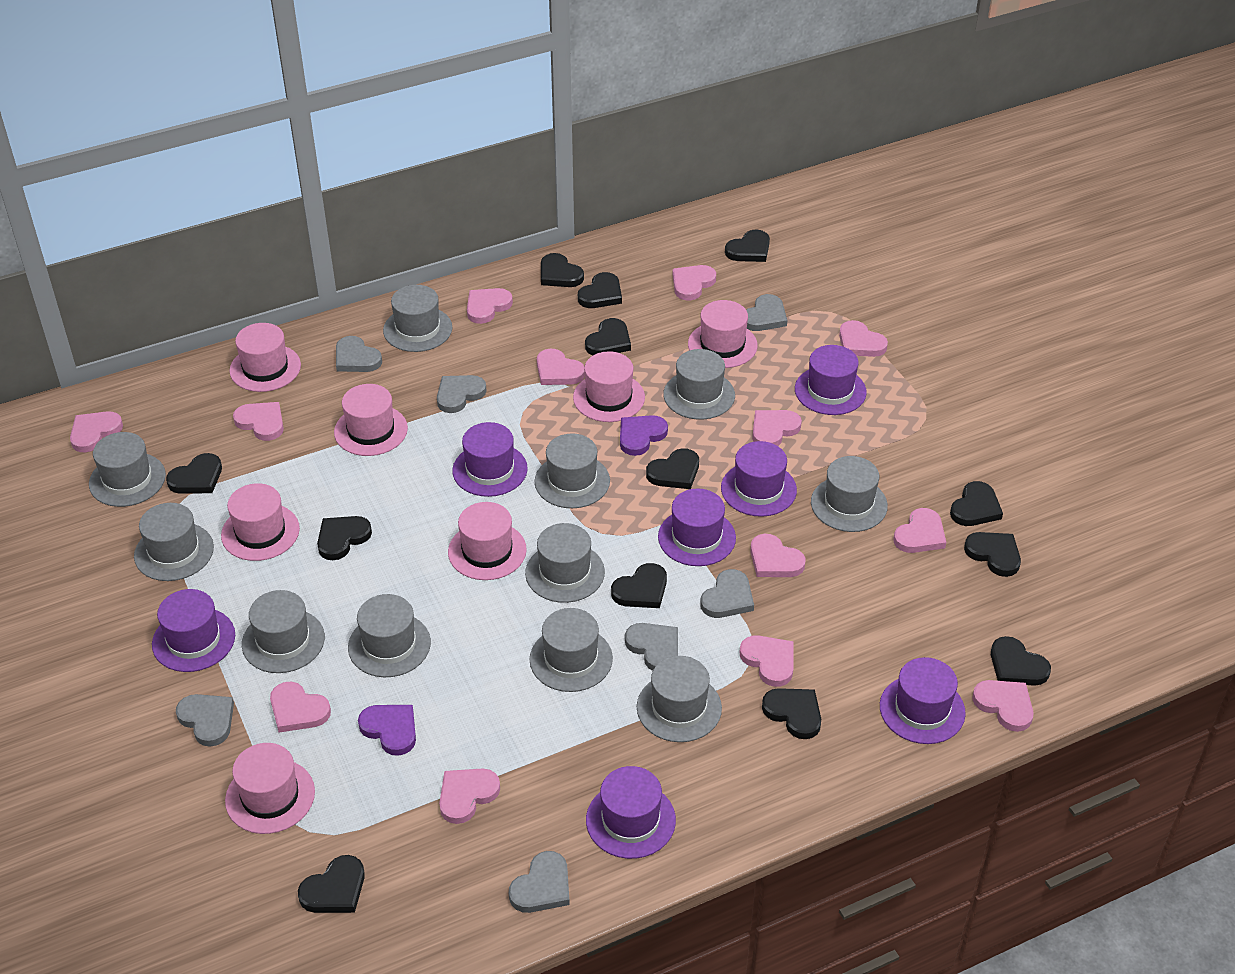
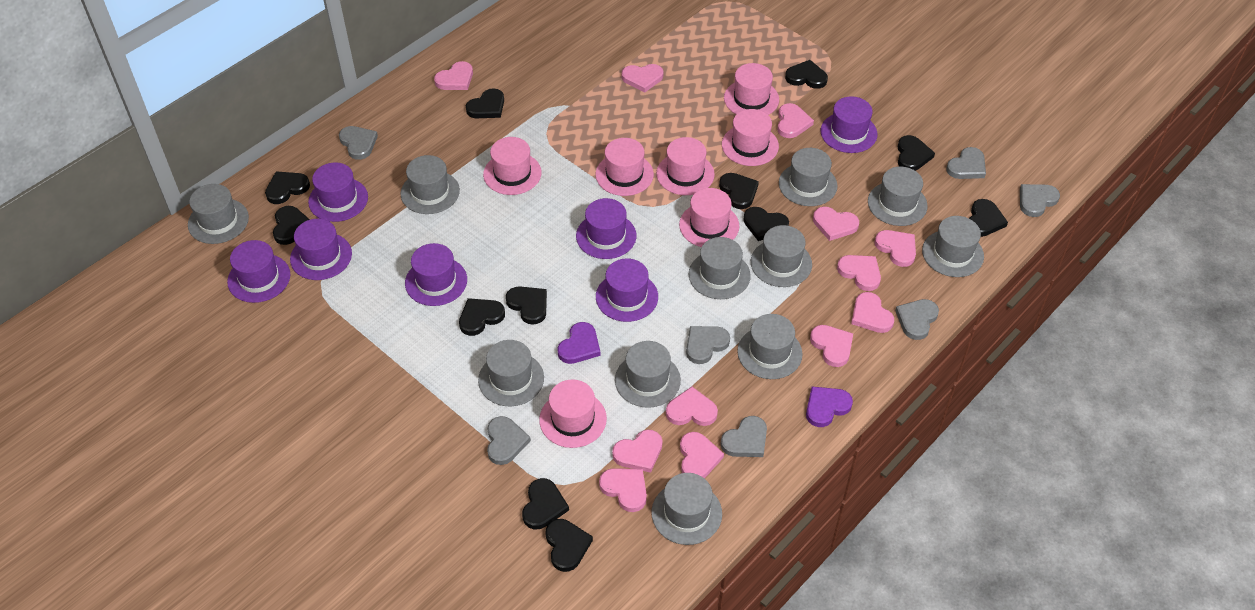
black heart: [166,453,222,494] [298,855,365,913] [317,516,372,560] [541,253,584,287] [578,272,622,308] [585,318,631,355] [611,563,667,608] [646,448,699,489] [725,230,770,262] [762,688,821,739] [950,481,1003,526] [964,532,1021,577] [991,636,1051,686] = 13 -> [265,171,310,204] [273,206,310,245] [459,298,505,336] [466,88,504,118] [506,286,547,325] [522,478,569,529] [546,519,593,572] [719,173,759,209] [743,207,789,241] [785,60,828,89] [897,135,935,171] [969,199,1008,237] = 12
pink heart: [70,411,123,452] [233,402,284,441] [270,682,331,733] [439,768,500,824] [467,288,513,324] [537,349,585,385] [673,265,716,301] [740,635,794,687] [750,534,806,577] [752,410,802,446] [839,320,888,357] [893,508,946,553] [972,680,1034,732] = 13 -> [434,61,473,90] [599,468,647,512] [612,430,662,473] [622,64,664,93] [666,387,718,426] [680,432,724,478] [777,103,814,138] [810,325,853,367] [813,207,859,241] [837,255,881,291] [851,292,894,333] [875,230,916,267] = 12

